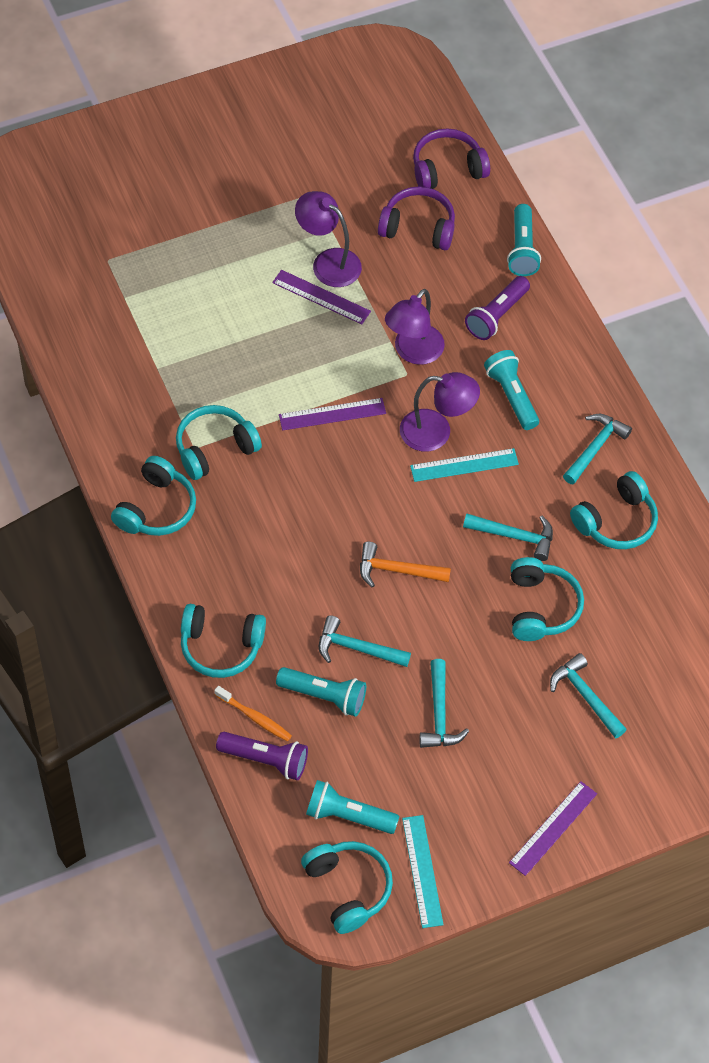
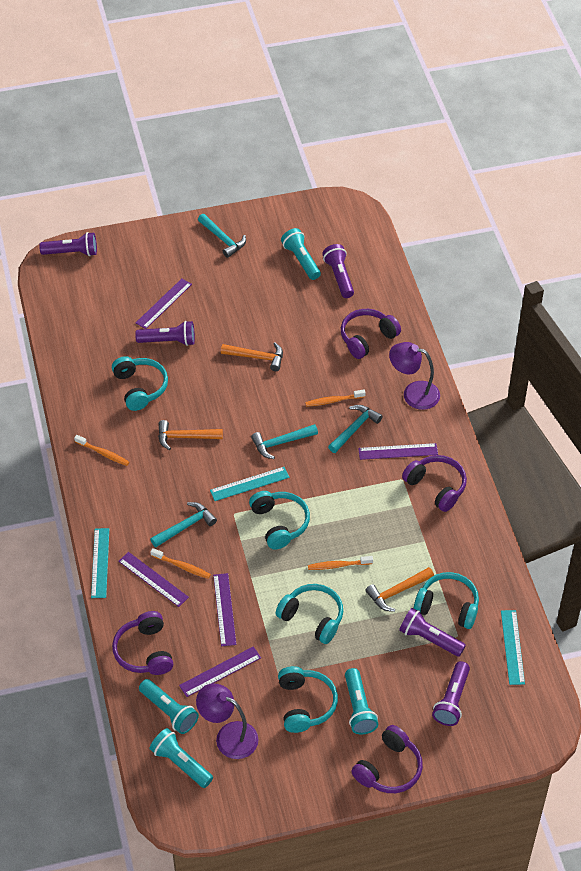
orange hammer: [360,542,451,588] = 1 -> [158,420,223,450] [221,343,283,371] [365,567,434,612] = 3
orange toothbrush: [214,686,292,741] = 1 -> [74,435,129,466] [151,548,211,579] [305,389,366,407] [308,556,373,570] = 4
purple flashlight: [216,732,308,780] [465,276,530,340] = 2 -> [39,232,97,256] [135,321,195,346] [322,244,354,298] [399,608,466,657] [432,661,470,726] = 5
purple headphones: [378,186,455,250] [413,128,490,189] = 2 -> [112,611,173,675] [341,309,401,359] [351,725,423,793] [402,455,467,512] = 4
purple lamp: [295,191,362,287] [385,289,445,365] [400,372,480,452] = 3 -> [196,683,259,759] [389,342,440,410] = 2
purple ruler: [272,270,371,324] [279,398,386,431] [509,781,597,876] = 3 -> [118,552,189,607] [136,278,192,329] [179,646,261,697] [213,573,236,646] [358,443,438,460] = 5
turquoise hammer: [319,615,411,667] [420,659,469,748] [463,514,553,561] [550,653,627,739] [563,414,632,484] = 5 -> [150,502,217,547] [198,214,246,258] [251,424,318,459] [328,405,383,453] = 4
turquoise headphones: [111,456,196,536] [176,405,262,480] [181,604,266,678] [301,841,393,934] [511,557,584,641] [570,471,658,549] = 6 -> [112,356,168,411] [249,491,310,549] [275,584,343,644] [278,666,338,733] [414,572,479,629] = 5
turquoise ruler: [402,815,444,928] [410,448,519,482] = 2 -> [91,528,109,598] [210,467,289,501] [501,610,525,685] = 3

